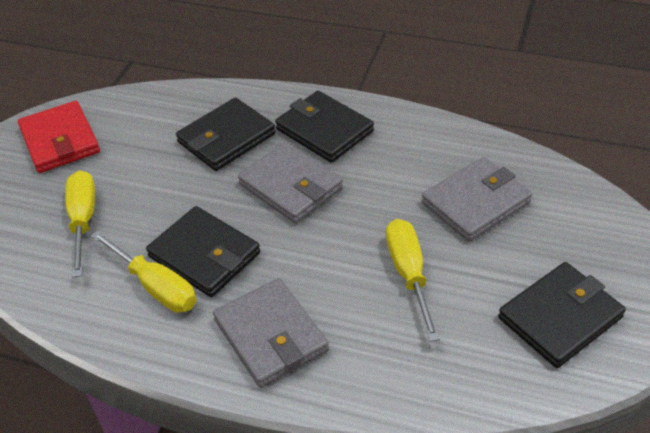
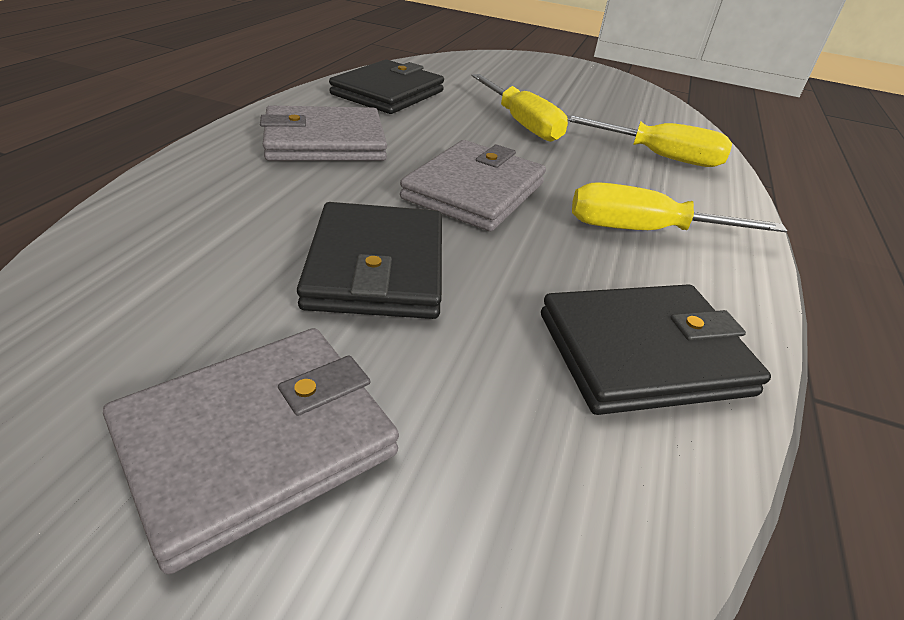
black wallet: [146,206,260,297] [176,98,276,171] [275,91,374,163] [498,262,626,368] = 4 -> [297,202,442,319] [329,59,444,114] [541,284,771,415] = 3
red wallet: [18,101,100,173] = 1 -> none = 0

